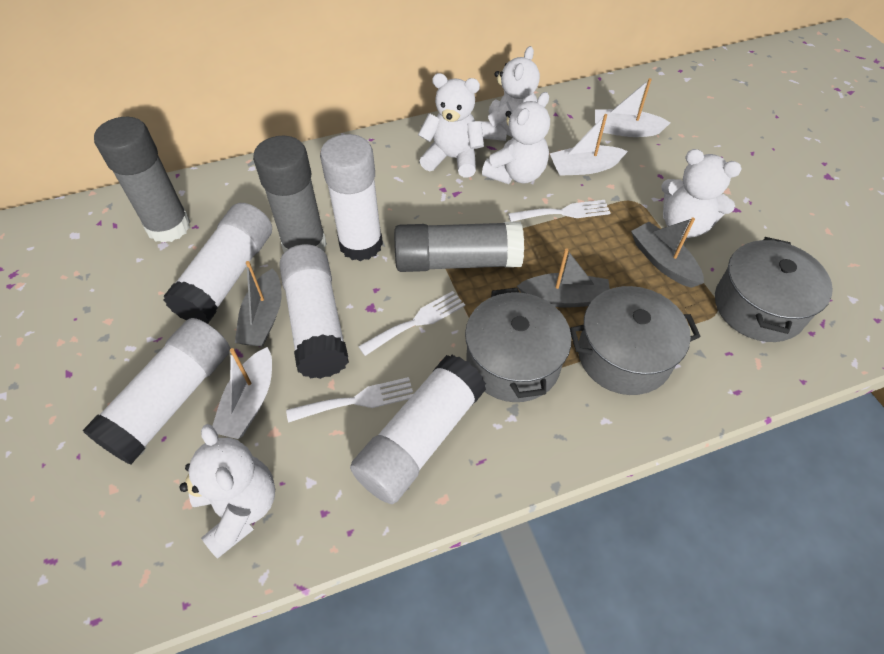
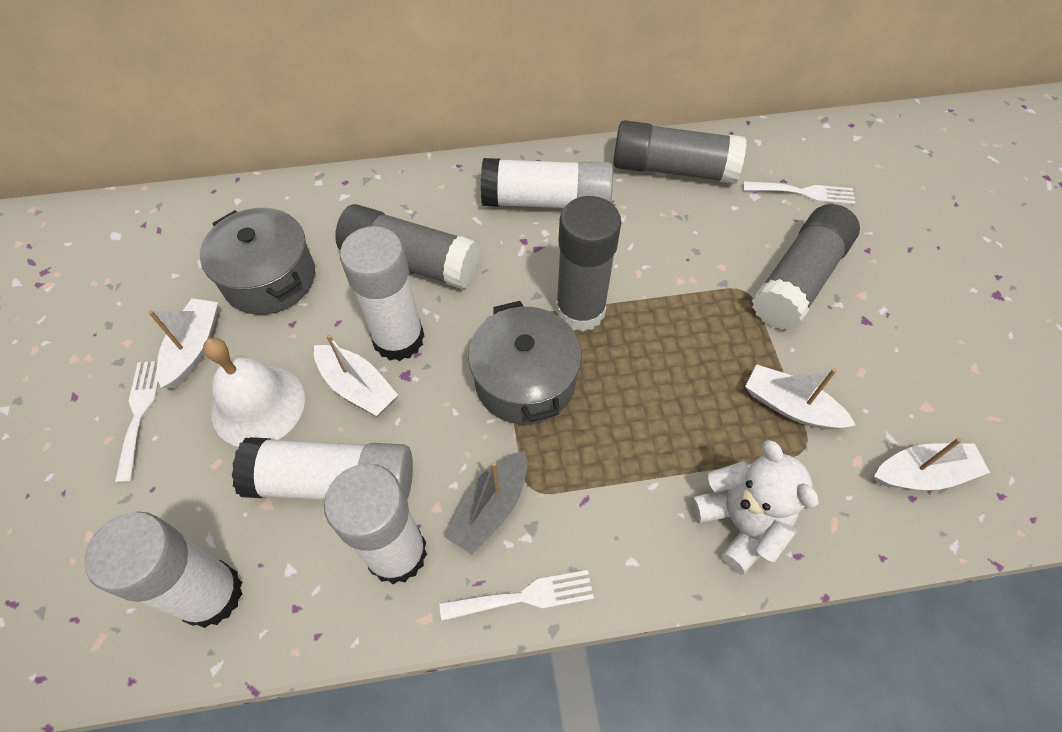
grey boat: [235,261,281,346] [517,248,610,307] [631,217,704,288] = 3 -> [445,451,527,555] = 1
grey glue stick: [94,117,191,243] [253,136,327,252] [394,221,524,272] = 3 -> [335,204,480,289] [556,196,621,332] [613,120,747,184] [752,204,860,330] = 4
grey pot: [465,288,571,402] [570,286,701,395] [715,237,833,342] = 3 -> [200,208,315,315] [468,301,582,424] = 2
white bell: none = 0 -> [203,338,305,447] = 1
white boat: [213,347,272,439] [550,114,628,176] [595,78,670,137] = 3 -> [148,298,218,388] [314,334,398,416] [745,364,855,429] [874,438,990,490] = 4
white teddy bear: [179,424,275,558] [418,73,484,177] [481,46,540,141] [482,92,550,184] [661,149,742,238] = 5 -> [690,440,819,574] = 1

